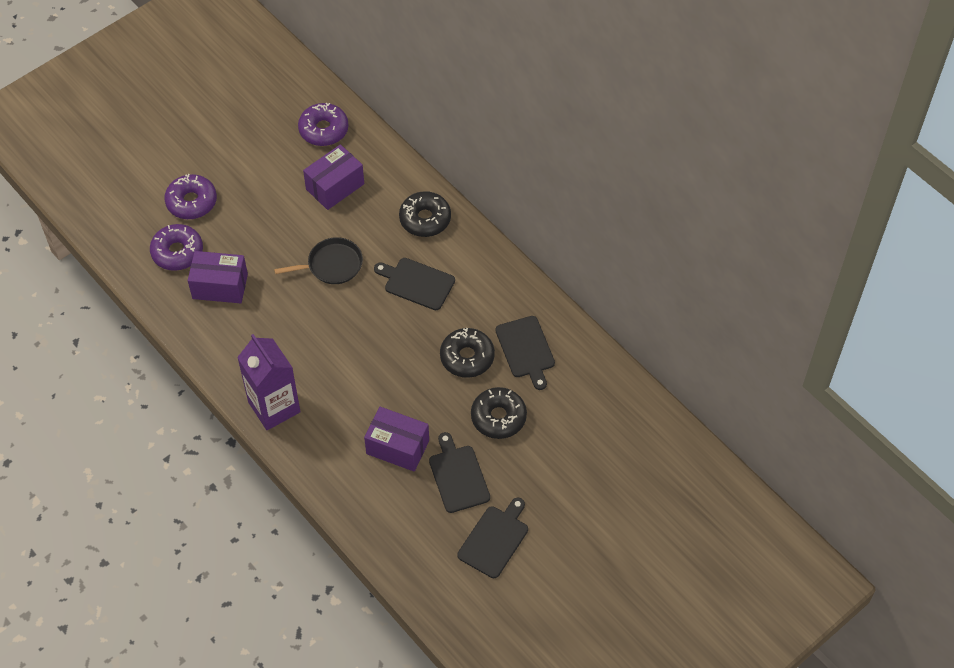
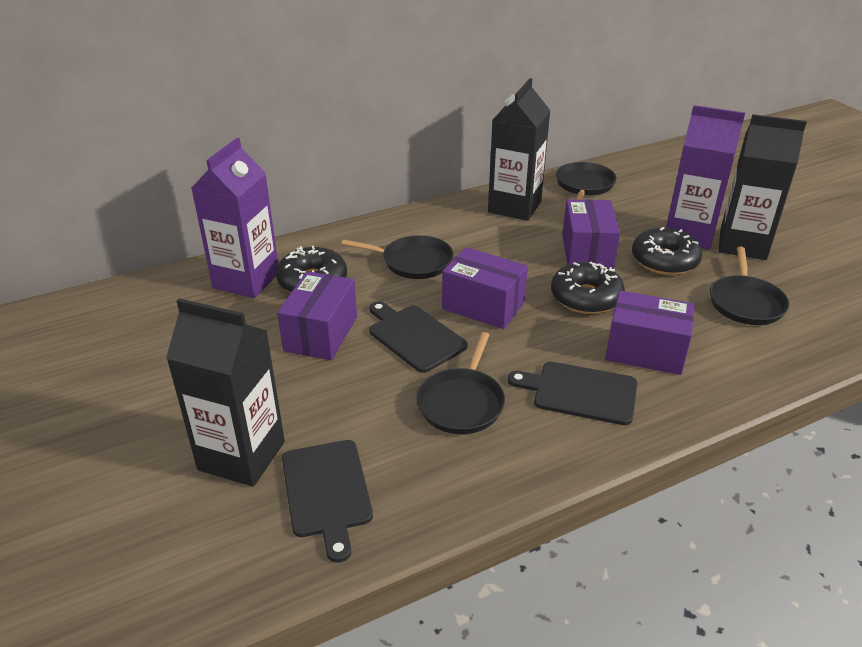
black carton: none = 0 -> [166,298,285,487] [488,78,551,221] [718,114,807,260] = 3
black cutting board: [374,258,455,310] [429,432,490,513] [457,498,528,578] [495,316,555,390] = 4 -> [282,440,373,563] [369,301,468,373] [508,362,637,425] = 3
black pan: [274,237,363,284] = 1 -> [341,235,454,279] [416,332,505,434] [556,162,616,200] [710,247,789,325] = 4
purple box: [188,251,248,303] [303,144,364,210] [364,407,429,472] = 3 -> [277,271,357,360] [442,247,528,329] [562,199,620,269] [605,290,695,375] = 4
purple carton: [237,334,300,430] = 1 -> [192,138,278,298] [666,105,745,249] = 2
purple donut: [150,224,203,271] [164,174,217,219] [298,103,349,146] = 3 -> none = 0

